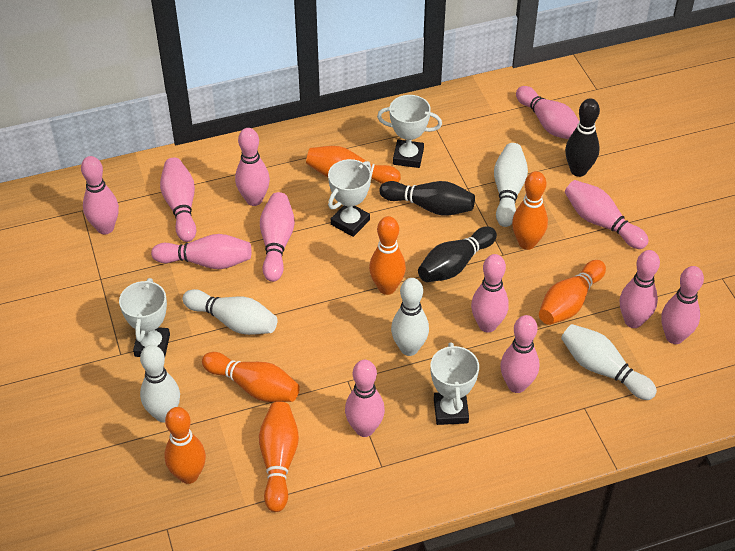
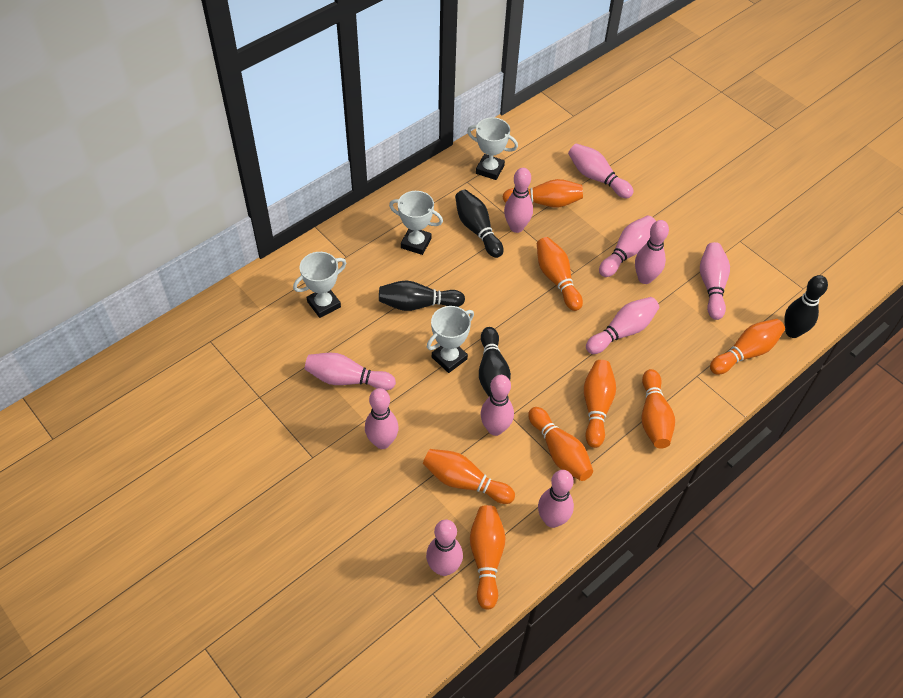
black bowling pin: [379,181,475,216] [418,227,497,282] [565,99,600,177] = 3 -> [379,280,465,311] [455,190,503,258] [479,327,511,397] [784,275,828,338] = 4
orange bowling pin: [164,407,206,484] [202,352,300,402] [259,402,299,512] [306,146,401,184] [369,216,406,295] [512,171,548,250] [539,260,606,325] = 7 -> [423,449,515,504] [470,505,506,610] [502,179,583,207] [528,407,593,481] [537,237,583,311] [584,360,616,448] [642,369,675,449] [710,319,785,375] = 8
pink bowling pin: [81,156,119,235] [151,234,252,269] [160,158,196,242] [235,128,270,206] [260,192,295,282] [345,360,385,437] [471,254,509,332] [500,315,539,393] [516,86,579,139] [565,180,649,249] [620,250,660,328] [661,266,704,344] = 12 -> [305,353,396,390] [365,388,399,449] [426,520,463,576] [480,375,514,436] [504,168,533,233] [538,470,574,528] [568,144,634,198] [586,297,659,354] [599,216,656,277] [635,220,669,284] [700,242,730,320] = 11
white bowling pin: [140,345,180,422] [183,289,277,335] [391,278,429,356] [494,143,528,227] [561,324,657,400] = 5 -> none = 0

